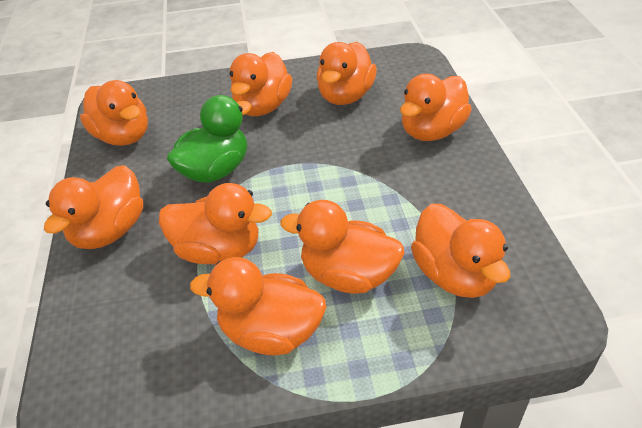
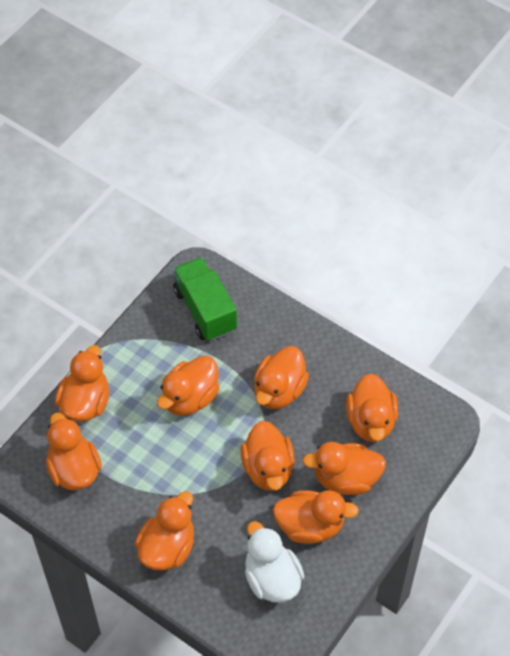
green duck: [167,95,252,183] = 1 -> none = 0
green truck: none = 0 -> [173,257,237,341] = 1
white duck: none = 0 -> [245,521,305,603] = 1

